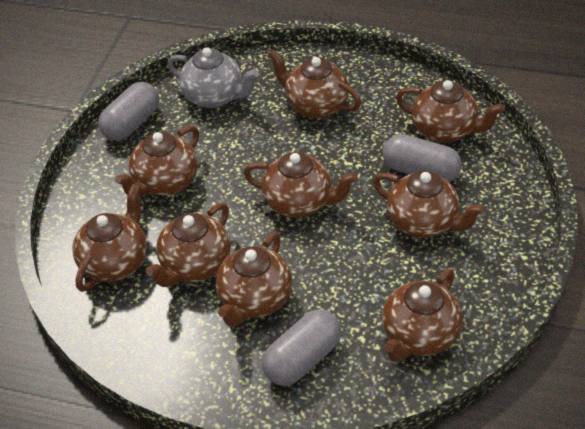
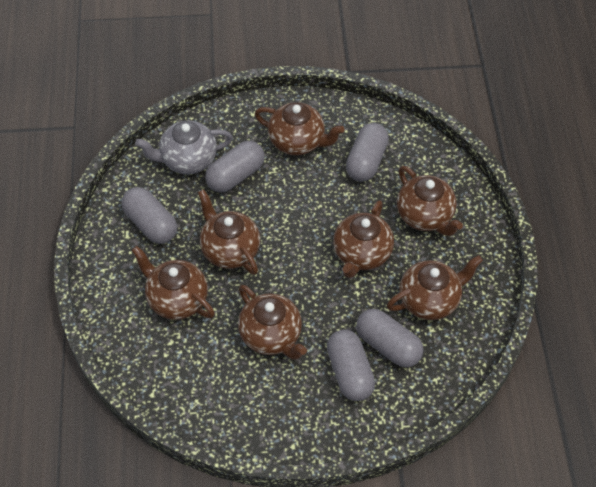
brown teapot: [72,184,147,292] [115,125,199,197] [146,203,231,287] [216,232,292,327] [243,152,357,218] [268,49,361,118] [373,171,485,238] [382,269,463,362] [396,80,505,143] = 9 -> [132,246,215,320] [198,189,260,275] [238,285,307,360] [255,102,345,155] [333,200,394,278] [387,255,483,320] [397,166,463,236] = 7
grey capsule: [98,82,159,141] [262,309,341,386] [383,134,462,182] = 3 -> [122,187,177,244] [205,141,265,193] [327,330,375,401] [346,123,389,182] [356,309,423,368] = 5

